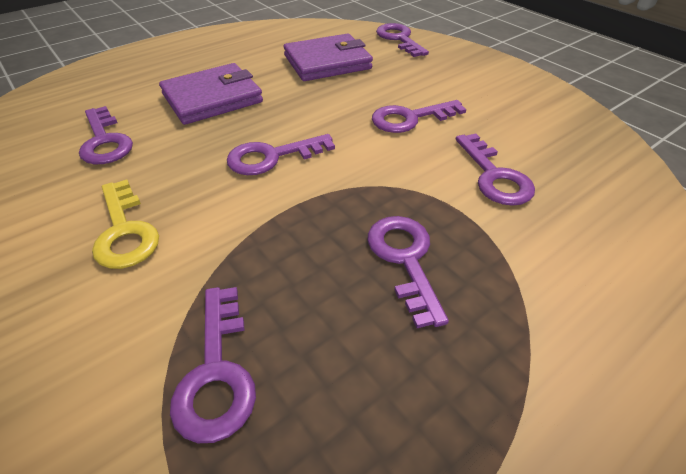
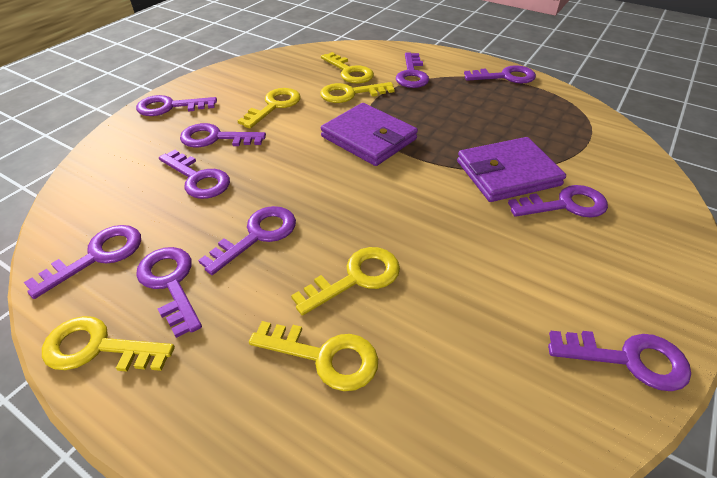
purple key: [79,106,133,164] [170,287,256,443] [227,134,335,175] [367,216,449,328] [372,100,466,133] [376,23,429,57] [456,134,535,206] = 7 -> [24,225,141,299] [136,95,217,116] [136,247,202,338] [159,150,230,199] [180,123,266,147] [198,206,296,275] [396,53,429,88] [464,65,536,83] [508,185,608,218] [548,331,691,391] = 10
yellow key: [92,180,159,269] = 1 -> [42,316,175,372] [238,88,301,129] [249,321,378,391] [291,247,400,315] [320,82,395,103] [321,52,374,84] = 6

